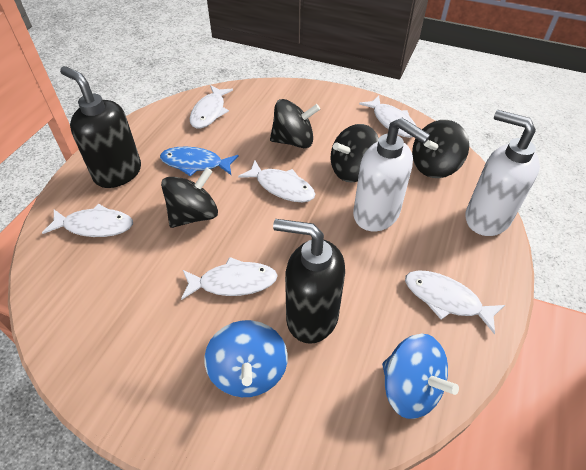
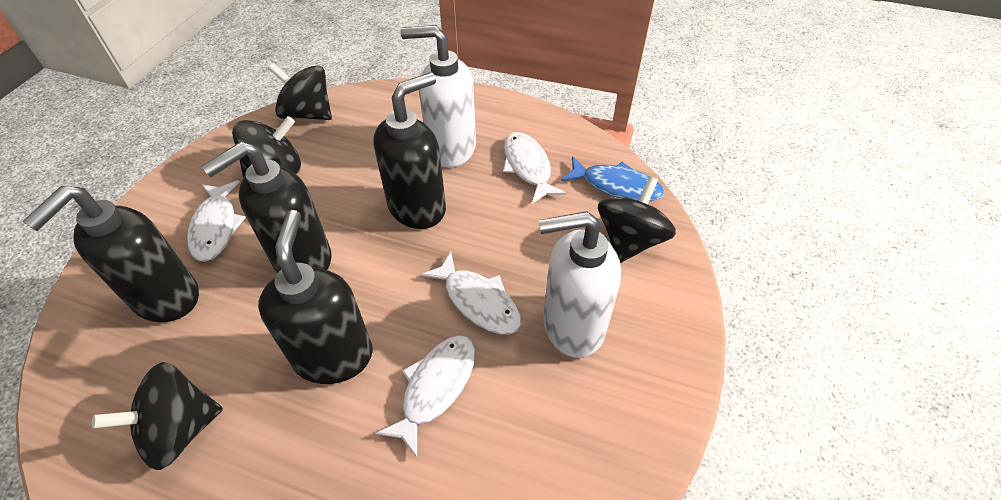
black soap dispenser: [60,66,141,188] [273,219,345,344] = 2 -> [22,186,199,322] [201,141,332,273] [258,210,373,384] [373,72,446,229] = 4
blue spinning top: [205,320,288,397] [382,334,459,419] = 2 -> none = 0
white fish: [42,204,133,237] [181,257,278,300] [190,85,233,129] [238,160,315,202] [359,95,416,138] [405,270,505,334] = 6 -> [187,180,246,262] [375,335,475,458] [420,252,521,334] [503,132,566,204] = 4

